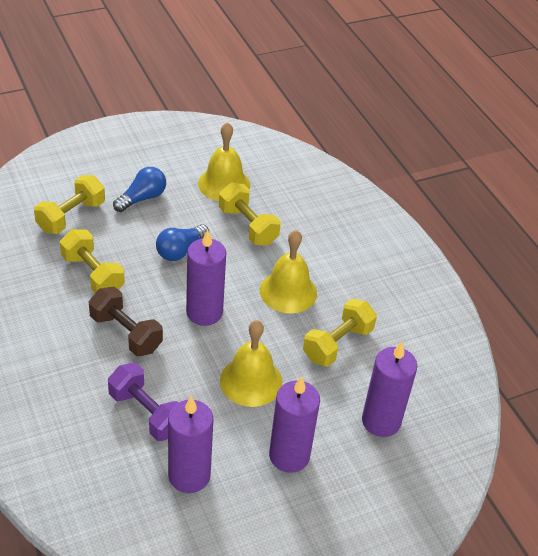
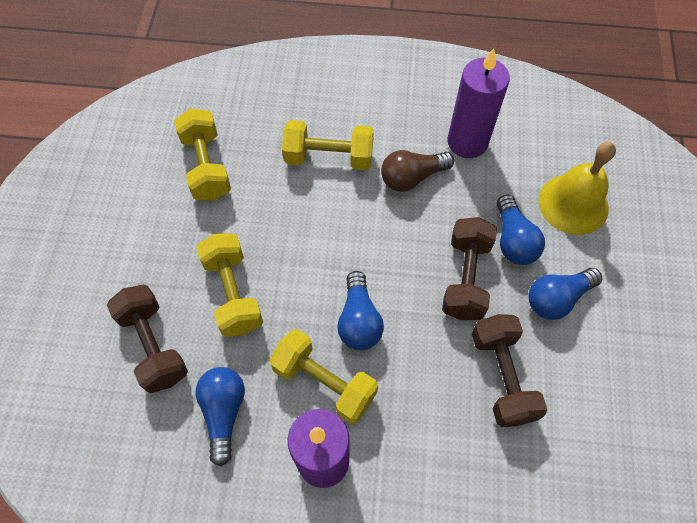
blue light bulb: [113,167,166,212] [156,225,209,261] = 2 -> [195,367,245,466] [337,271,384,350] [497,194,545,265] [528,268,602,320] = 4
brown dumbbell: [89,287,163,356] = 1 -> [107,285,188,393] [442,217,497,320] [472,314,547,427] = 3
brown light bulb: none = 0 -> [381,150,454,192] = 1
purple candle: [168,396,213,493] [186,229,226,326] [269,376,320,473] [362,342,417,437] = 4 -> [288,409,350,488] [447,48,510,158] = 2
purple dumbbell: [108,363,179,441] = 1 -> none = 0
yellow bell: [198,122,250,201] [220,320,282,407] [260,230,317,313] = 3 -> [538,142,616,235] = 1

